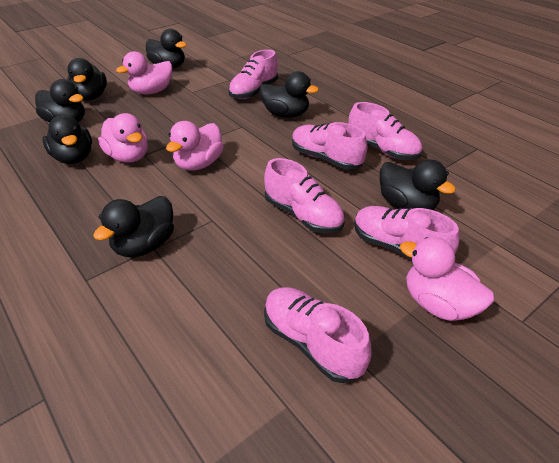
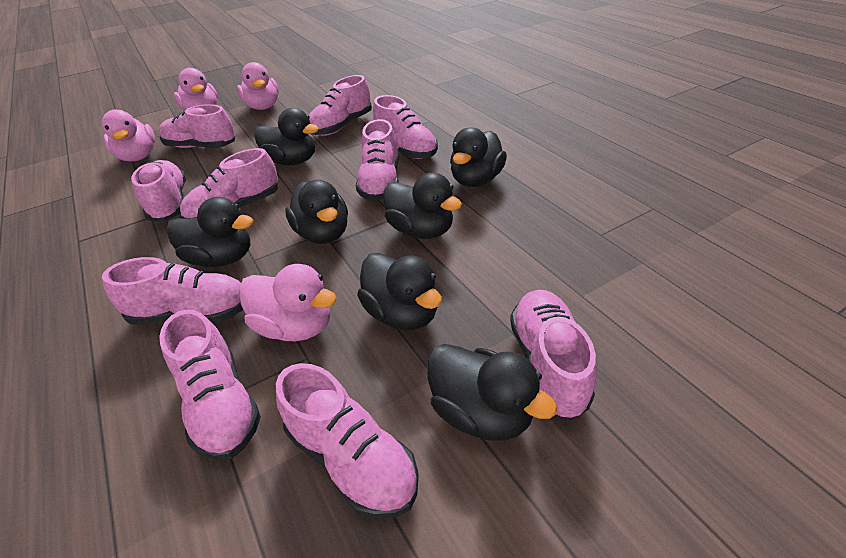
pink shoe: [228,49,278,99] [264,158,345,233] [264,287,371,383] [292,122,367,170] [348,102,422,160] [354,206,460,261] = 6 -> [102,257,243,325] [131,160,186,221] [158,104,235,148] [159,310,261,461] [180,148,278,219] [276,363,419,519] [309,75,372,136] [356,119,399,201] [373,95,438,159] [510,290,597,421] = 10

